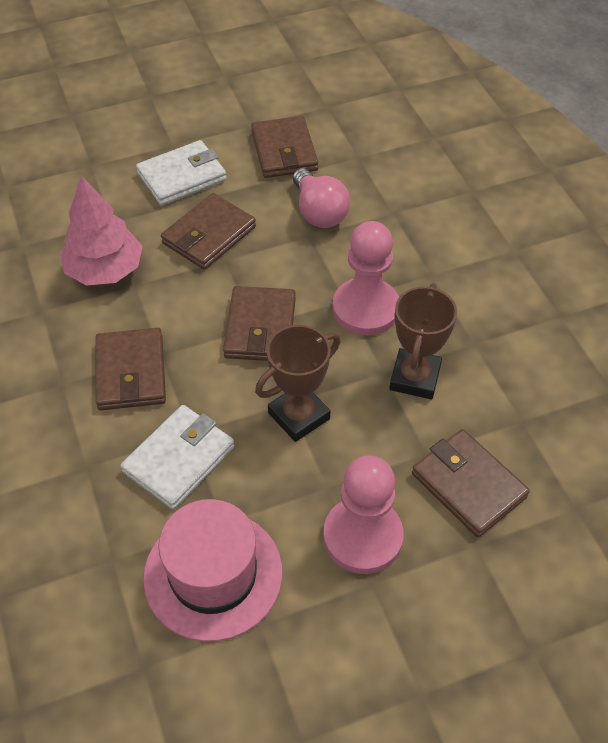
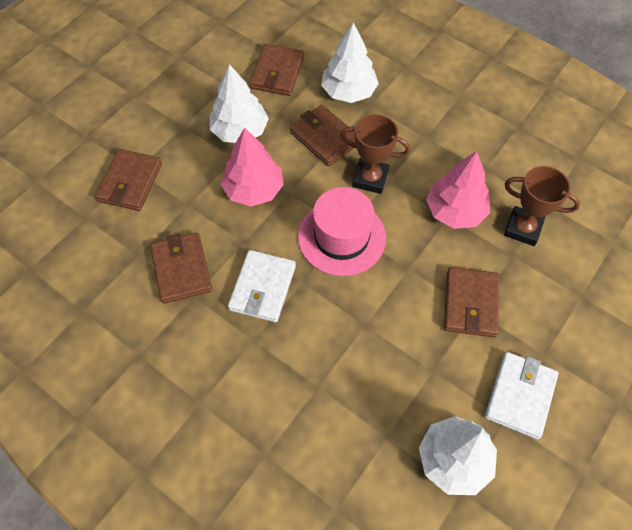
pink light bulb: [293,168,350,228] = 1 -> none = 0
pink pawn: [323,456,404,574] [333,221,399,335] = 2 -> none = 0
pink tree: [60,176,143,285] = 1 -> [221,127,284,207] [426,151,490,229] = 2
white tree: none = 0 -> [210,64,269,143] [321,23,379,103] [419,416,497,495] = 3

